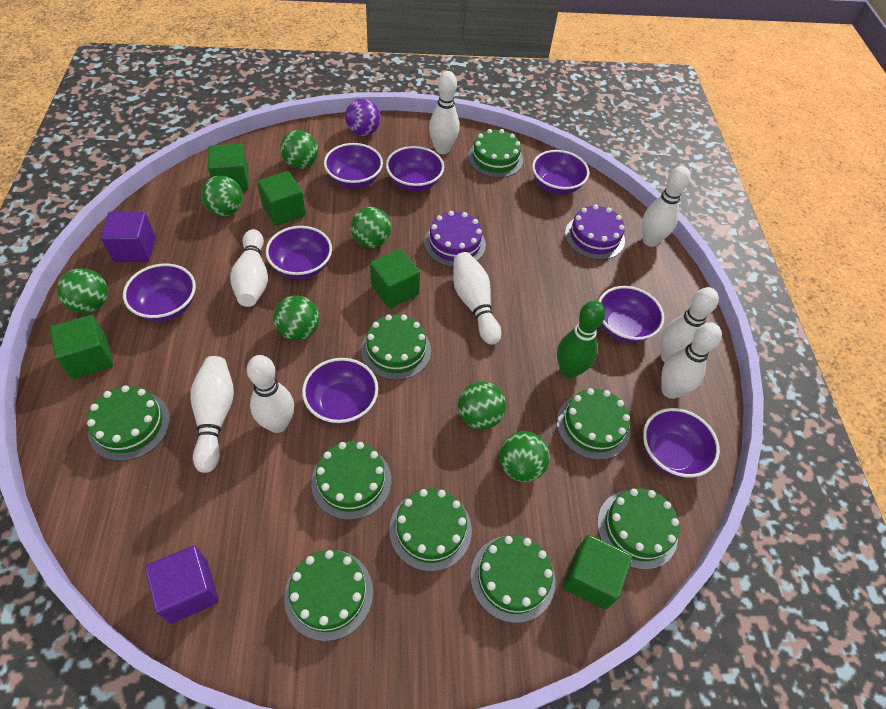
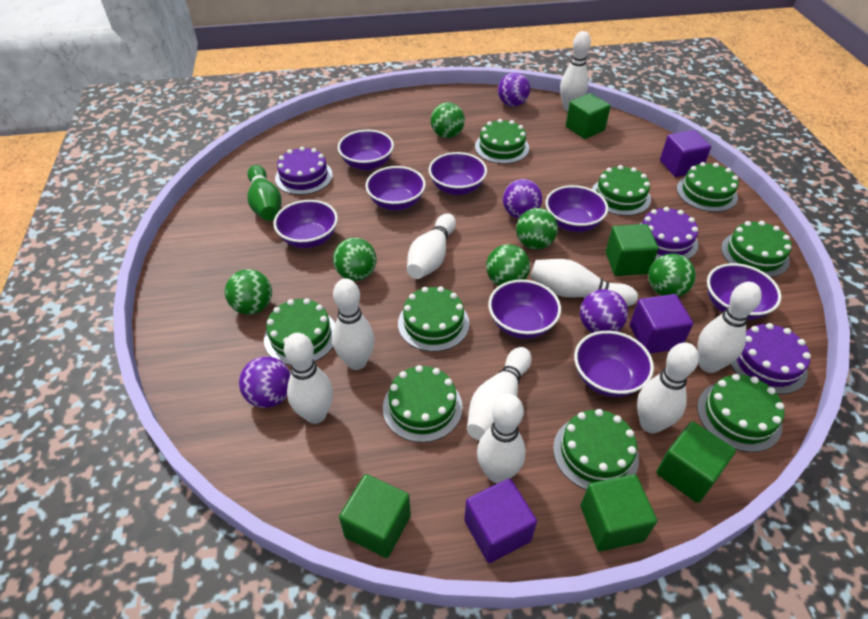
green ball: [57,268,108,313] [201,175,243,216] [273,295,319,341] [280,130,318,169] [350,207,391,248] [458,381,506,430] [499,431,550,482] = 7 -> [225,269,272,315] [333,238,377,281] [431,102,465,138] [486,244,530,286] [516,208,558,250] [648,254,696,297] = 6
purple ball: [345,99,381,136] = 1 -> [239,356,291,408] [498,73,530,107] [503,179,542,218] [580,289,628,333] = 4
purple cake: [424,211,486,267] [565,205,625,260] = 2 -> [275,147,333,195] [640,207,698,259] [730,323,811,394] = 3
purple cube: [100,211,156,262] [145,546,219,624] = 2 -> [464,478,537,563] [630,294,693,354] [660,130,711,177] = 3
white bowling pin: [190,356,234,473] [230,229,268,307] [247,355,294,433] [429,71,459,154] [453,252,501,345] [642,166,690,247] [661,287,719,362] [661,323,722,399] = 8 -> [284,333,333,424] [332,278,375,370] [407,213,456,279] [467,347,532,440] [477,394,526,483] [530,259,638,306] [560,31,591,111] [637,342,699,433] [698,282,762,373] = 9

